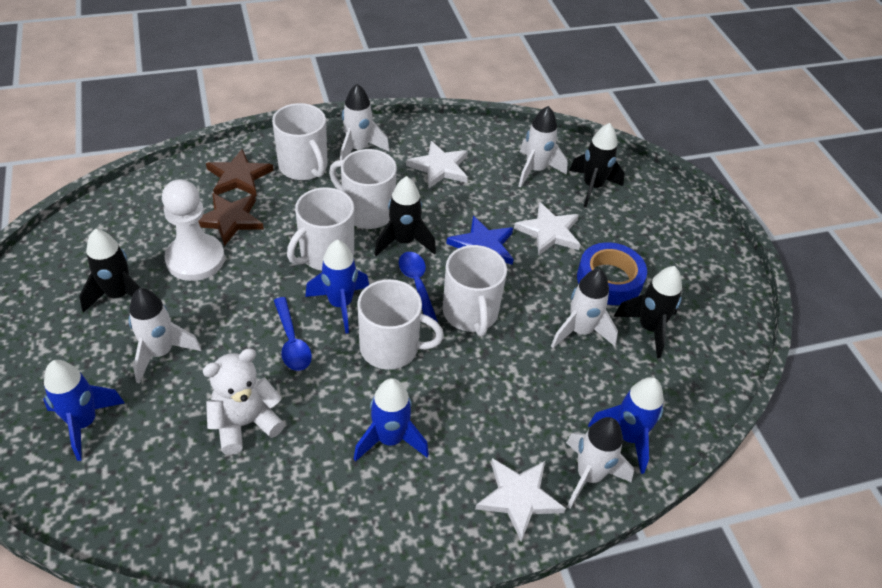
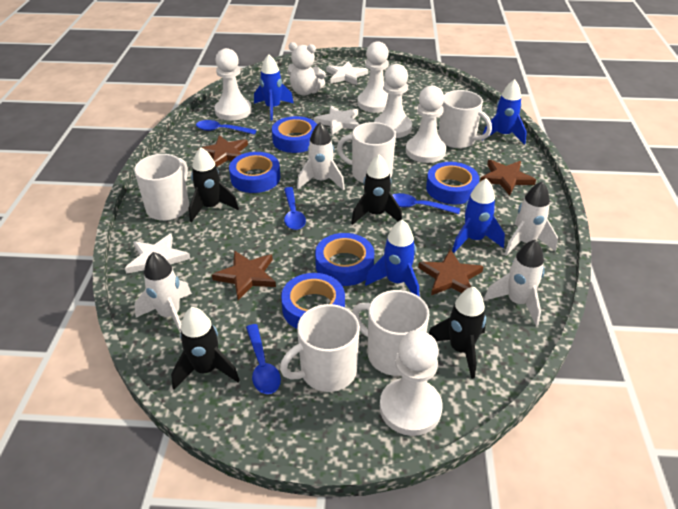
blue spoon: [274,297,312,371] [399,252,438,322] = 2 -> [196,120,256,135] [246,324,281,394] [284,187,306,230] [392,193,460,214] = 4
blue star: [446,216,514,265] = 1 -> none = 0
blue tape: [577,242,647,305] = 1 -> [229,152,280,193] [272,116,317,153] [281,273,345,329] [315,233,374,286] [426,162,479,204] = 5
brown star: [198,193,264,246] [206,149,274,197] = 2 -> [197,135,248,167] [212,251,276,300] [418,249,484,295] [480,160,536,195] = 4
white pawn: [162,179,225,281] = 1 -> [215,48,252,121] [357,41,389,113] [374,64,412,138] [380,330,443,436] [406,85,446,163] = 5
white rocket: [128,288,201,383] [340,84,390,160] [518,106,568,188] [551,269,618,348] [566,417,634,509] = 5 -> [134,252,192,334] [297,122,345,191] [484,240,545,326] [504,181,558,256] = 4

